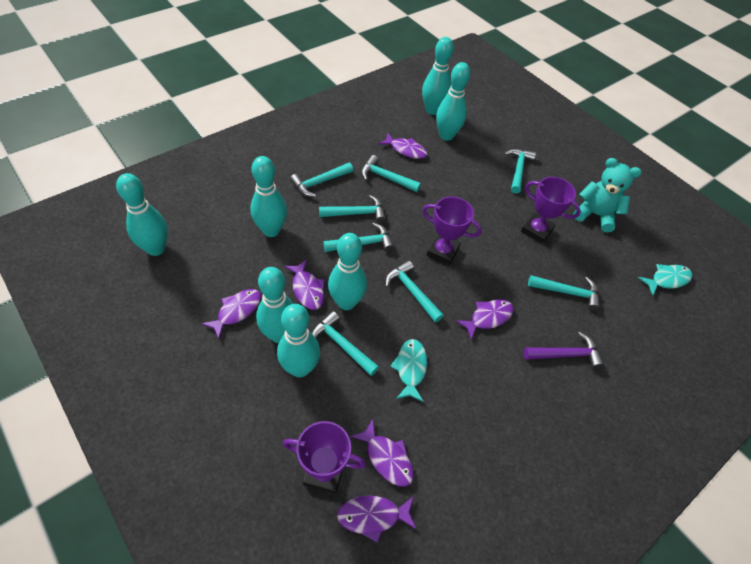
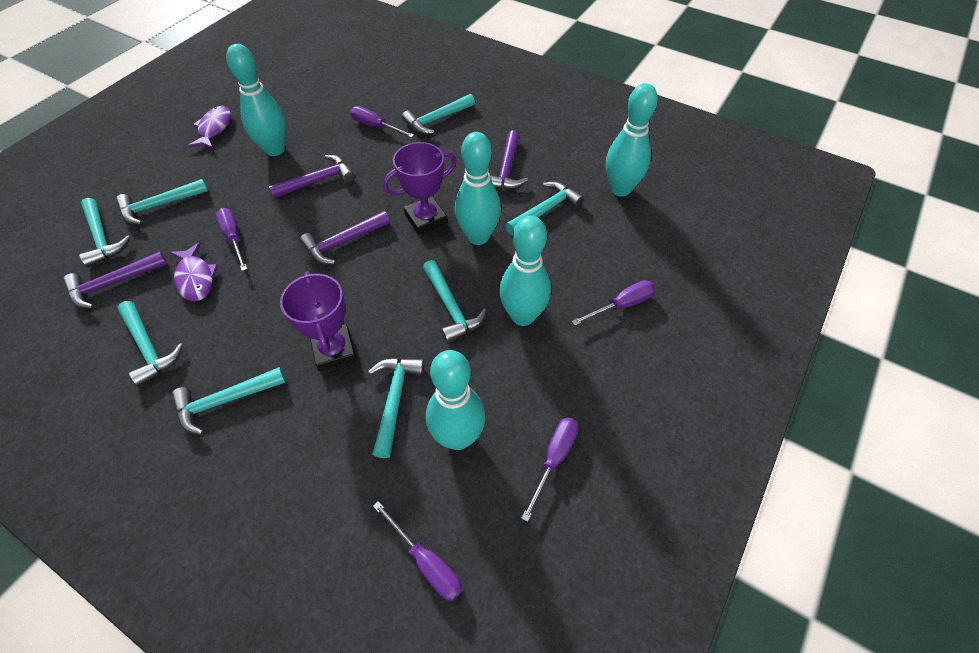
purple fish: [201,289,261,339] [284,259,325,310] [337,496,417,543] [351,419,414,487] [378,133,428,159] [456,299,514,339] = 6 -> [170,242,218,302] [188,106,231,149] = 2
purple hammer: [524,332,604,369] = 1 -> [63,251,167,308] [268,155,355,199] [300,211,390,264] [490,130,528,189] = 4
purple screwdriver: none = 0 -> [216,208,247,271] [350,106,414,138] [373,501,462,601] [521,418,578,522] [572,280,656,325] = 5
purple trophy: [283,421,366,494] [422,196,482,265] [521,177,581,244] = 3 -> [280,271,357,371] [383,142,457,235] = 2
turquoise bowling pin: [116,173,168,256] [251,156,287,237] [256,267,293,343] [277,304,320,378] [328,233,367,310] [422,37,454,115] [436,62,470,141] = 7 -> [226,44,286,156] [426,350,486,450] [455,132,501,245] [499,216,551,326] [606,83,658,197] = 5
turquoise fish: [390,339,427,402] [638,264,692,296] = 2 -> none = 0
turquoise teddy bear: [573,158,642,233] = 1 -> none = 0

